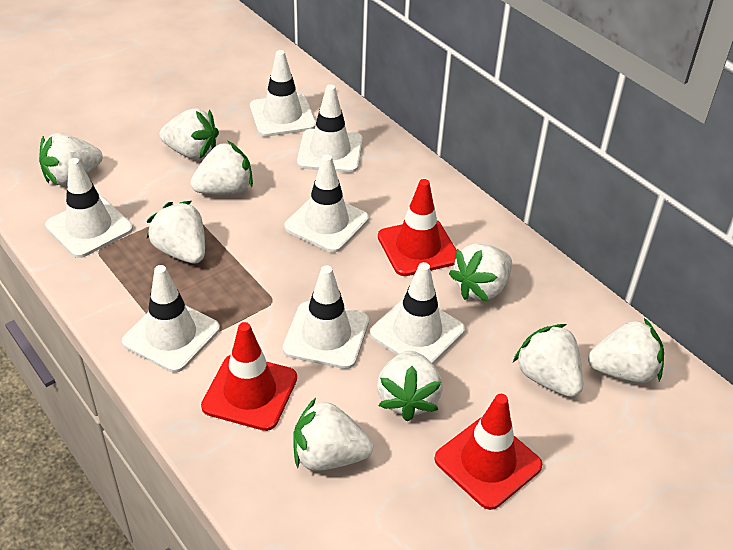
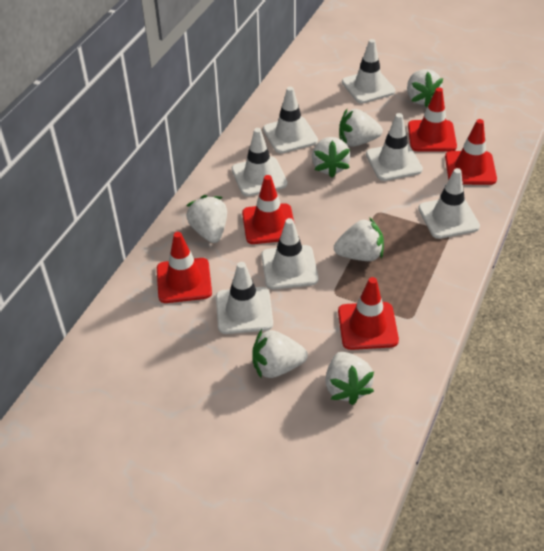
red traffic cone: [201,322,297,431] [378,179,457,276] [434,394,542,510] = 3 -> [157,232,212,303] [242,175,295,244] [338,277,399,350] [408,87,457,151] [445,119,497,185] = 5
white strawberry: [39,133,103,186] [147,201,205,264] [159,108,219,160] [190,141,253,195] [293,398,373,471] [377,351,442,422] [449,243,512,302] [513,324,583,397] [588,318,664,383] = 9 -> [186,195,227,243] [252,329,308,379] [312,137,351,178] [326,352,374,405] [334,217,384,261] [339,109,383,147] [407,69,443,107] = 7

